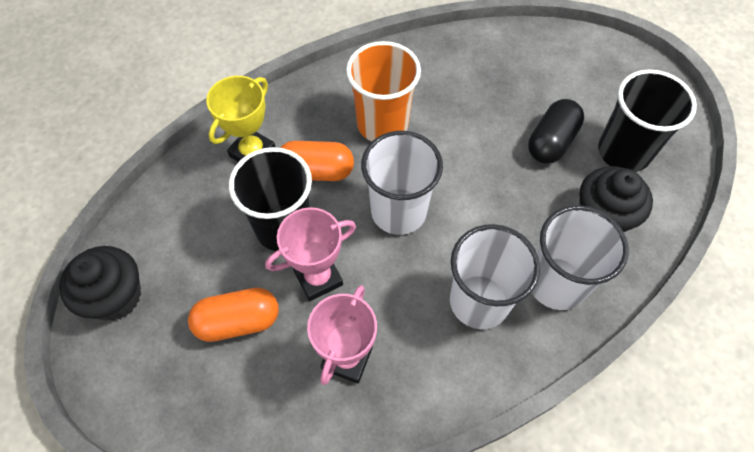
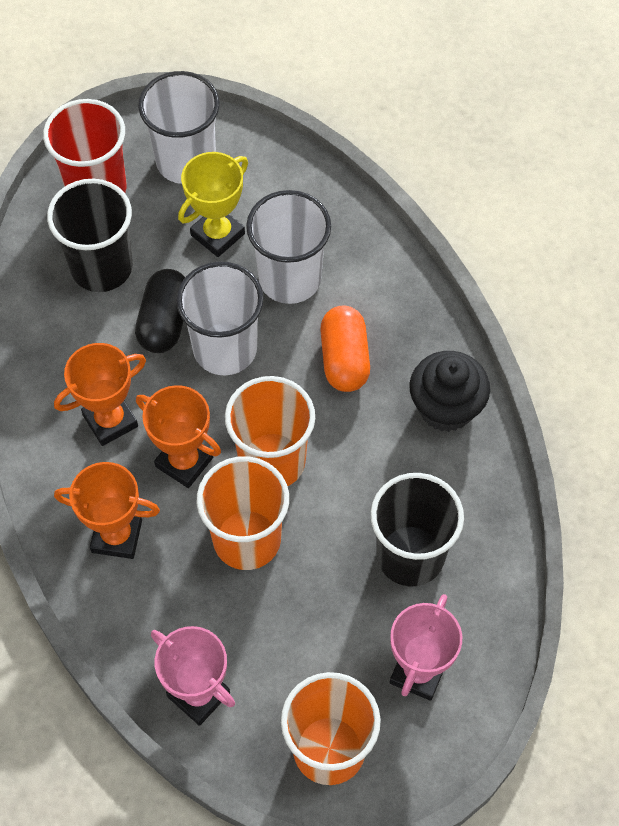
black cupcake: [59,246,141,321] [579,166,653,232] = 2 -> [409,351,490,432] = 1
orange capsule: [188,288,279,342] [280,141,354,181] = 2 -> [320,306,370,392] = 1
orange cup: [346,41,421,141] = 1 -> [197,456,289,570] [225,376,315,486] [281,672,381,785] = 3
orange trophy: none = 0 -> [54,343,146,446] [54,462,160,559] [136,385,221,488] = 3
red cup: none = 0 -> [43,99,127,193] = 1

